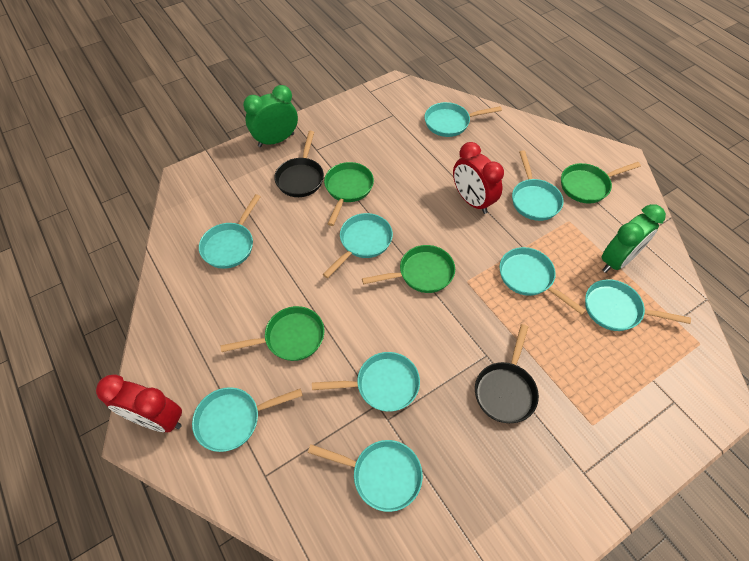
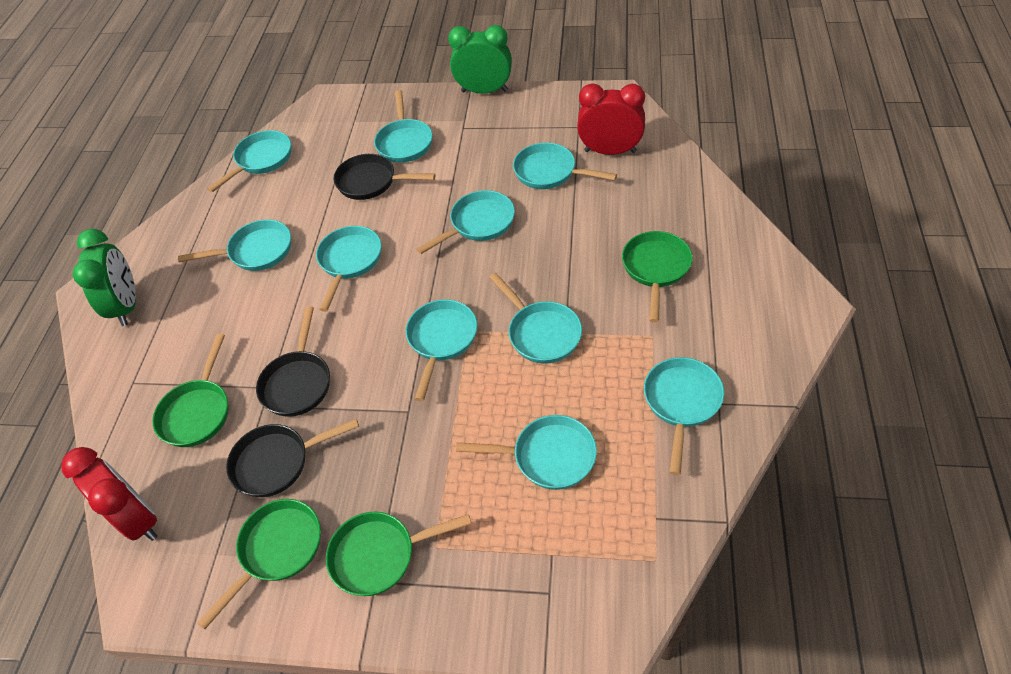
black pan: [274,131,324,197] [475,324,539,423] = 2 -> [226,419,359,497] [256,306,330,417] [334,154,436,200] = 3
turquoise pan: [192,387,303,452] [199,194,260,269] [308,440,423,512] [312,352,420,412] [323,213,393,278] [425,102,502,137] [499,247,586,315] [512,150,564,221] [585,279,691,331] = 9 -> [178,219,291,271] [207,130,291,193] [316,226,381,312] [374,90,433,163] [406,299,477,401] [416,190,515,254] [456,415,597,490] [489,273,582,364] [513,143,617,189] [644,357,724,475] = 10

